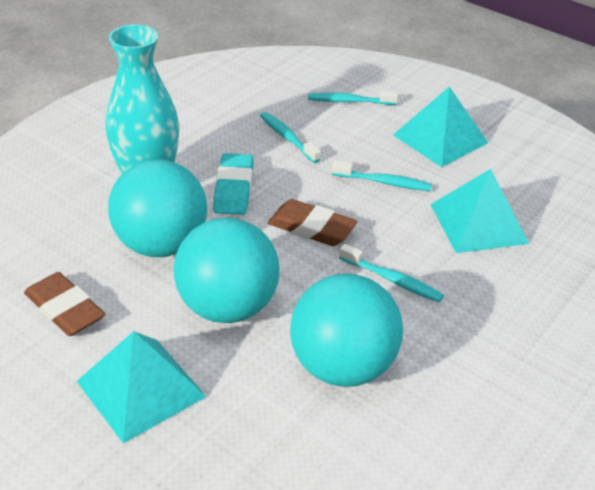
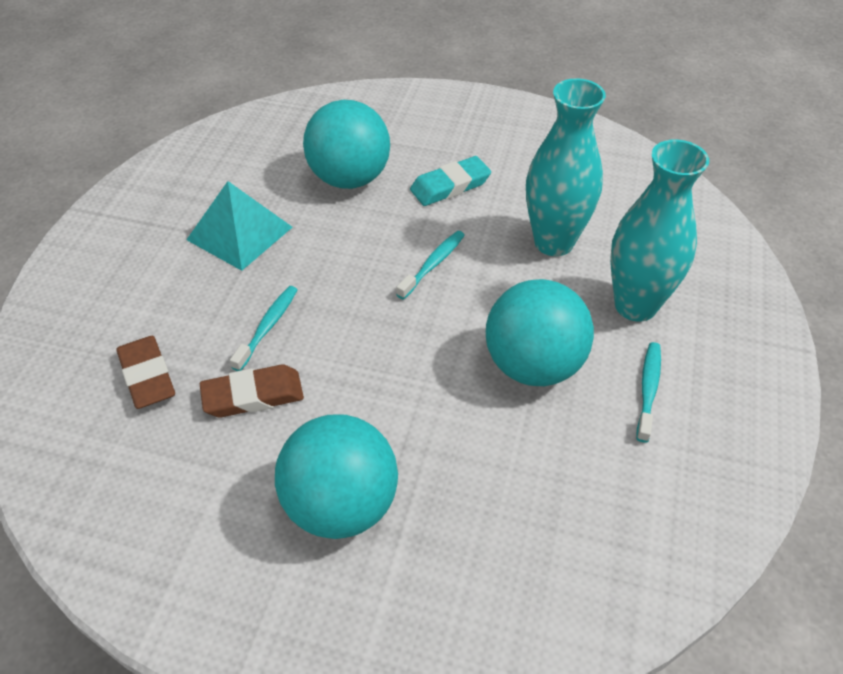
turquoise pyramid: [77,331,207,443] [393,87,488,167] [430,169,529,253] = 3 -> [186,181,293,271] = 1
turquoise toothbrush: [260,112,321,163] [308,91,398,105] [332,161,432,191] [339,244,444,302] = 4 -> [230,286,298,371] [396,231,465,300] [637,342,661,443] = 3
turquoise vase: [105,24,179,174] = 1 -> [526,78,606,256] [610,140,709,322] = 2

